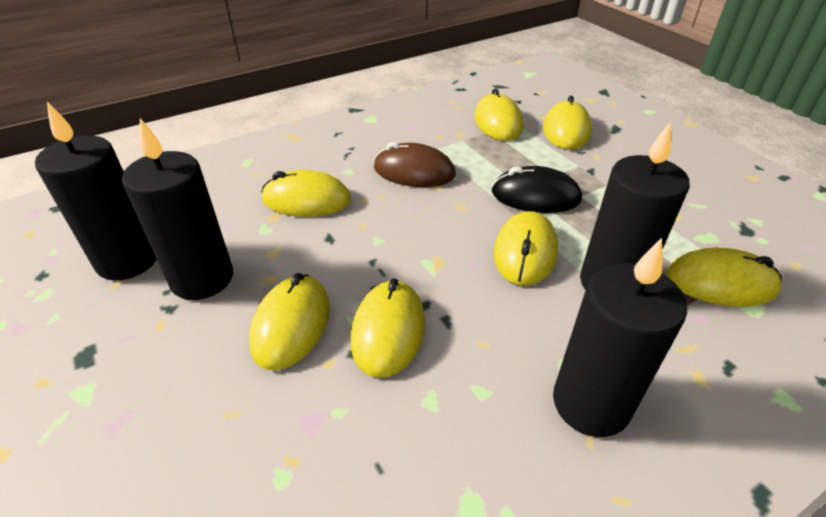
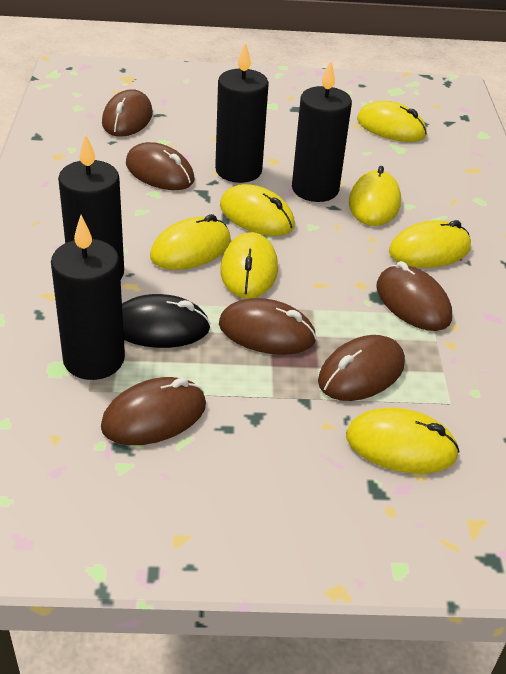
brown mouse: [374,142,456,187] = 1 -> [101,377,206,445] [102,89,153,137] [126,142,195,190] [219,298,316,355] [318,335,405,401] [377,261,452,331] = 6

